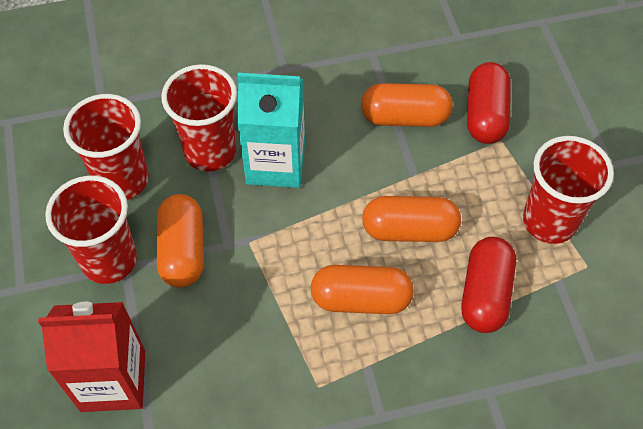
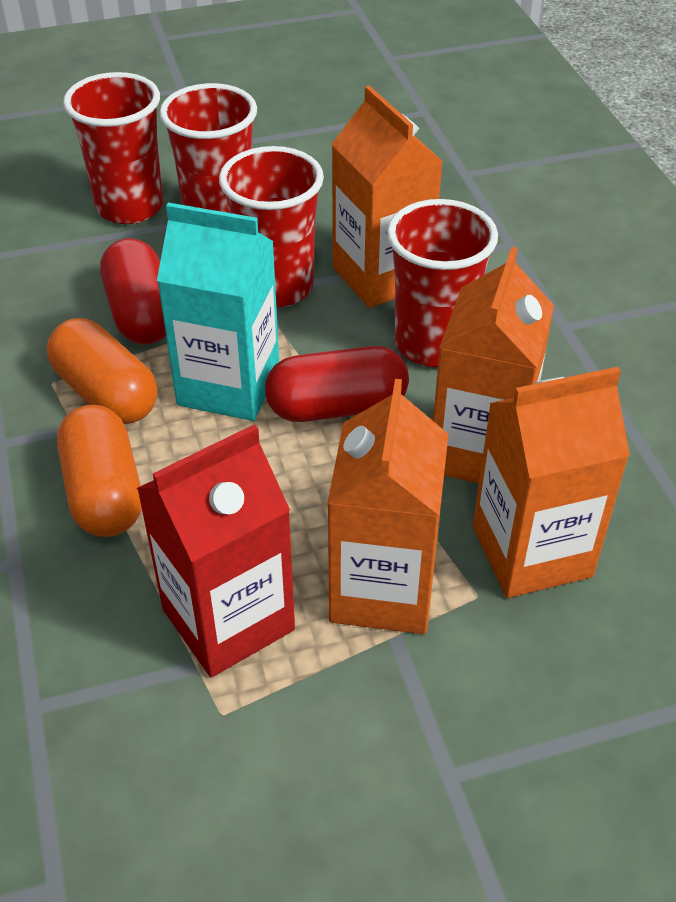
orange capsule: [157,194,204,288] [311,265,414,314] [361,83,453,127] [362,196,461,242] = 4 -> [47,318,157,424] [57,405,142,537] = 2
orange carton: none = 0 -> [327,379,449,634] [332,85,443,308] [433,247,554,484] [473,367,630,598] = 4

